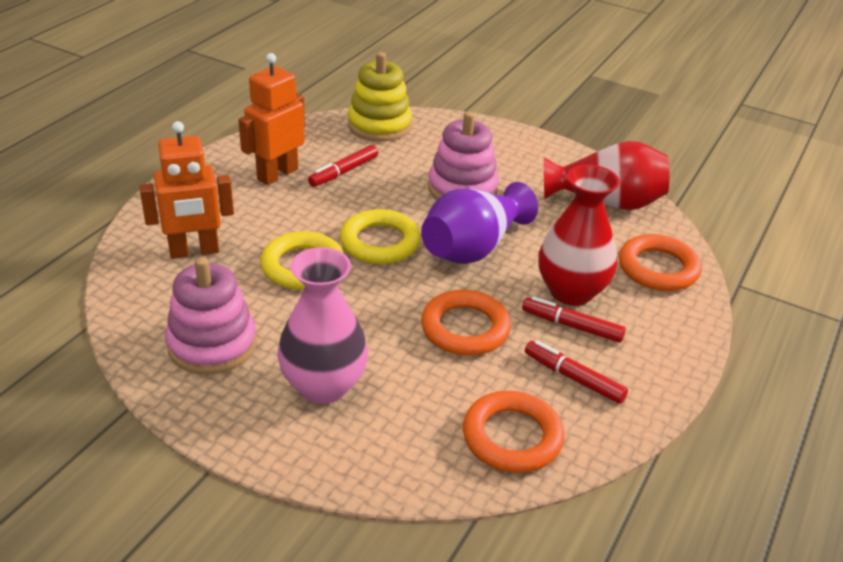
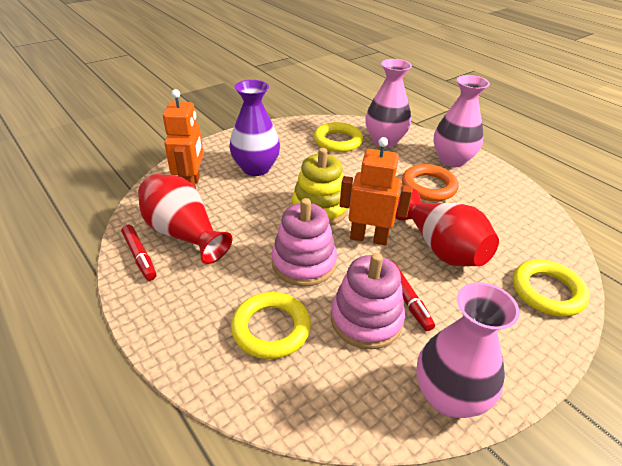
orange ring: [421,290,511,356] [463,391,565,473] [619,234,702,291] = 3 -> [402,164,459,201] = 1
pink vase: [277,247,368,404] = 1 -> [365,59,412,147] [416,282,520,418] [433,75,490,167] = 3
red marker: [308,145,378,187] [522,296,626,343] [525,341,628,404] = 3 -> [121,224,156,281] [392,261,435,331] = 2
yellow ring: [260,231,344,290] [340,209,421,264] = 2 -> [231,292,311,359] [314,122,363,152] [513,260,590,317] = 3

